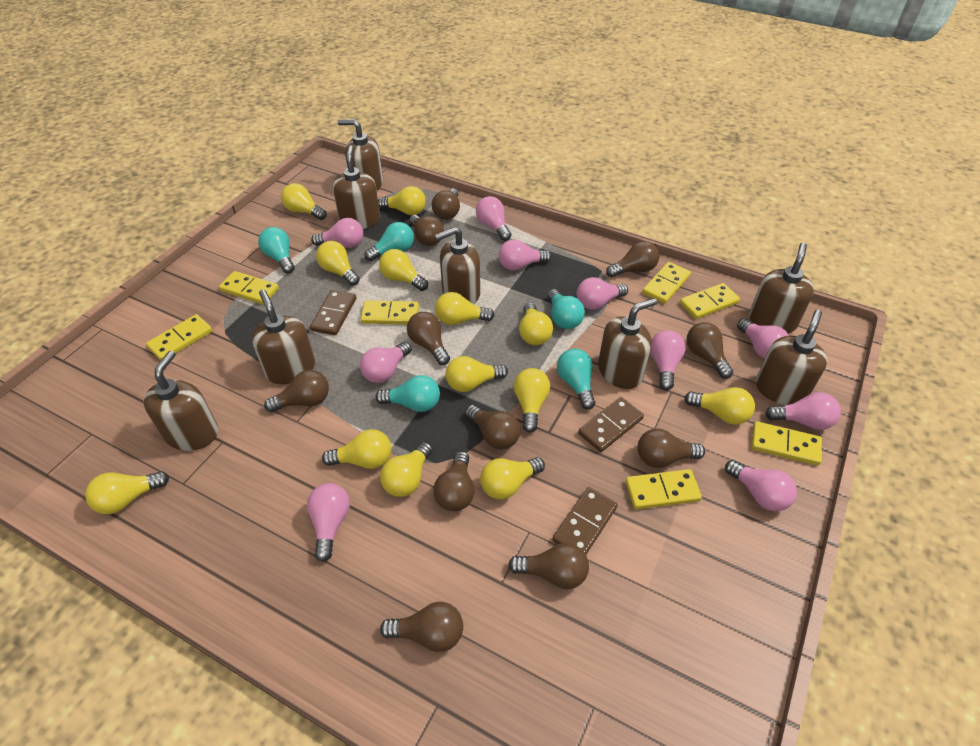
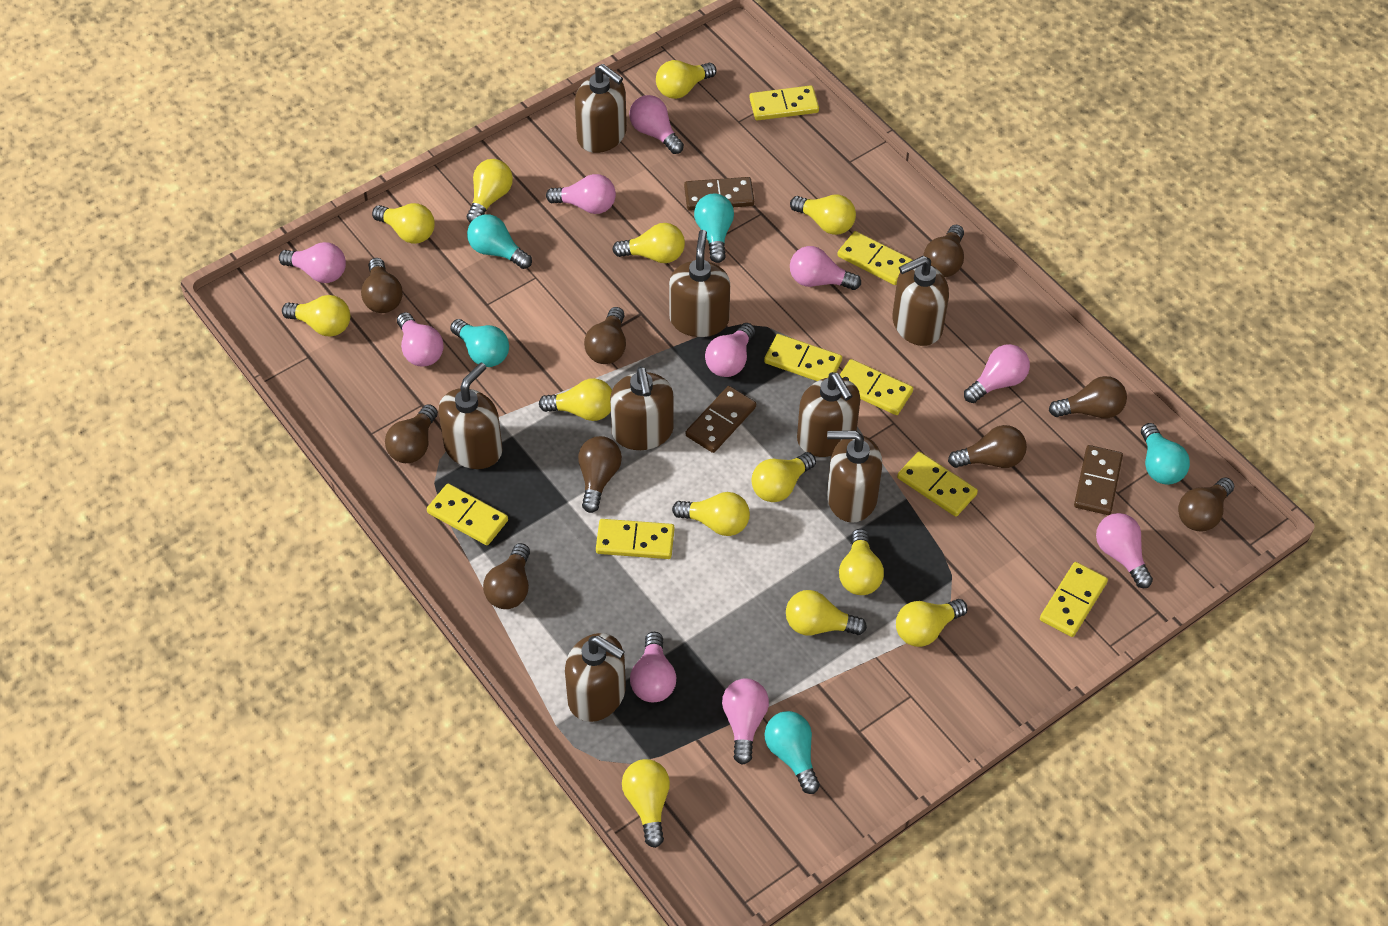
brown light bulb: [264,370,329,412] [380,602,463,652] [407,312,450,365] [409,215,444,246] [431,188,460,220] [433,451,475,511] [465,405,520,450] [508,543,589,589] [606,241,660,278] [637,429,705,468] [686,322,733,379] = 11 -> [361,258,403,313] [385,404,438,463] [483,543,530,609] [578,436,622,513] [584,307,626,364] [923,225,964,277] [948,425,1027,468] [1049,376,1127,419] [1178,477,1234,532] = 9
yellow domino: [146,314,213,360] [219,271,279,305] [361,300,419,324] [625,469,702,509] [642,262,691,304] [680,283,740,319] [752,421,822,466] = 7 -> [427,484,508,545] [596,519,675,559] [750,85,819,121] [764,334,842,381] [837,231,913,285] [840,359,913,415] [897,452,978,517] [1040,562,1108,637] = 8

